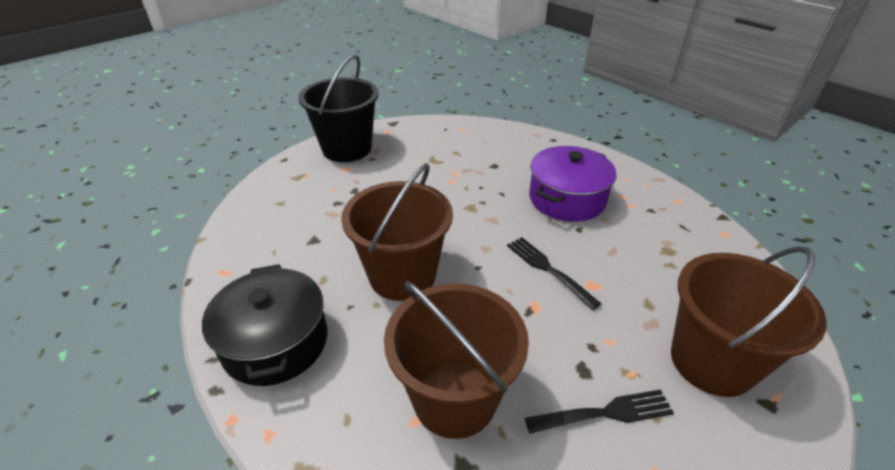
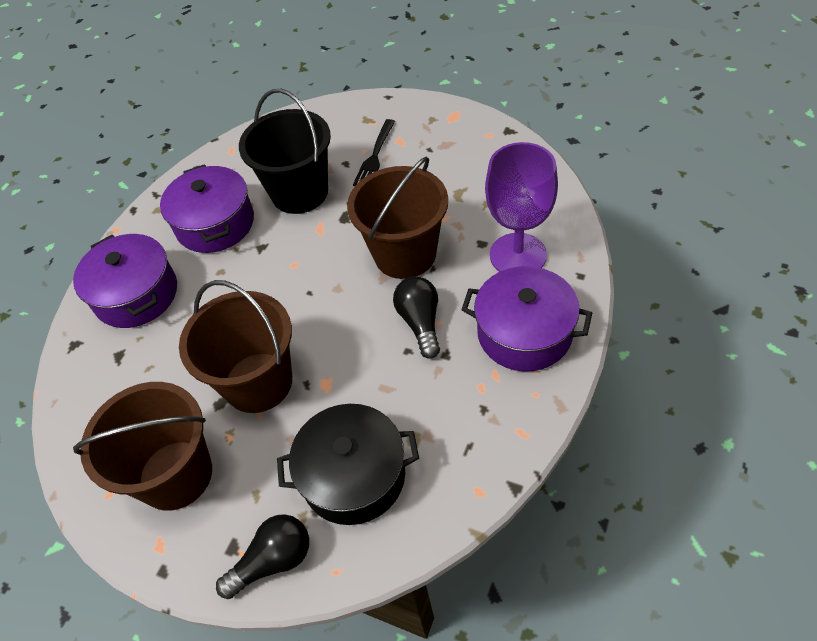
black fork: [507,237,602,310] [525,389,674,434] = 2 -> [353,119,395,186] = 1
black light bulb: none = 0 -> [216,514,309,599] [393,276,440,359] = 2
purple goblet: none = 0 -> [485,142,558,272] = 1
purple pot: [529,146,617,222] = 1 -> [73,234,177,328] [160,164,254,253] [461,266,592,372] = 3

